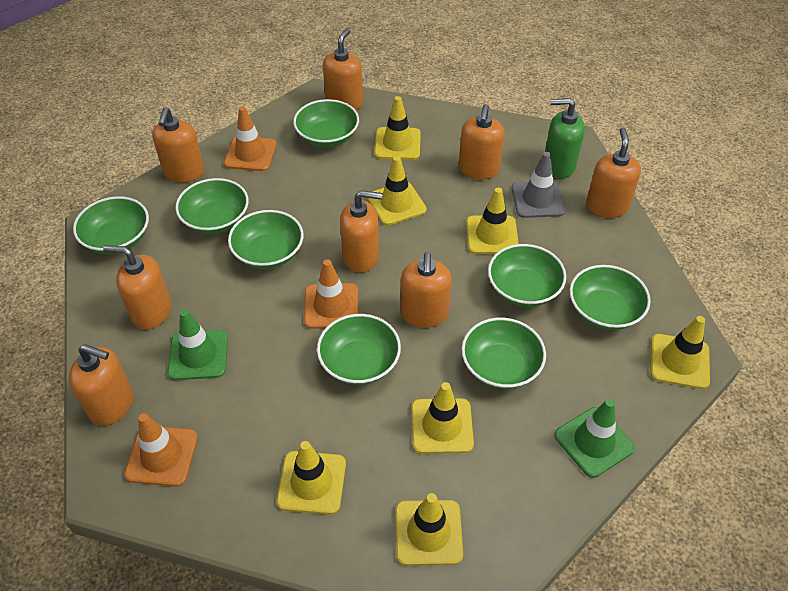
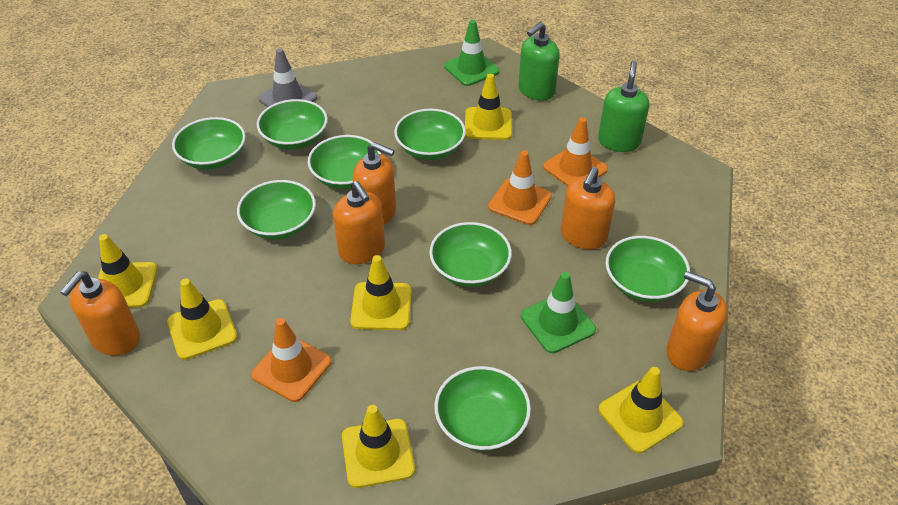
green soap dispenser: [545,98,585,178] = 1 -> [518,22,560,101] [598,61,649,152] = 2
orange soap dispenser: [69,344,133,426] [103,245,172,330] [152,107,204,182] [323,28,363,110] [340,190,382,272] [400,252,452,328] [459,104,505,179] [586,128,641,218] = 8 -> [60,271,140,356] [333,181,385,264] [353,142,396,225] [561,167,615,249] [667,271,727,371] = 5
yellow traffic cone: [276,441,346,514] [367,156,427,226] [374,96,421,160] [396,493,463,566] [411,382,474,454] [466,188,519,254] [650,316,710,389] = 7 -> [98,234,158,308] [167,278,237,360] [342,405,415,488] [350,255,412,330] [465,74,512,140] [598,367,683,453] = 6

